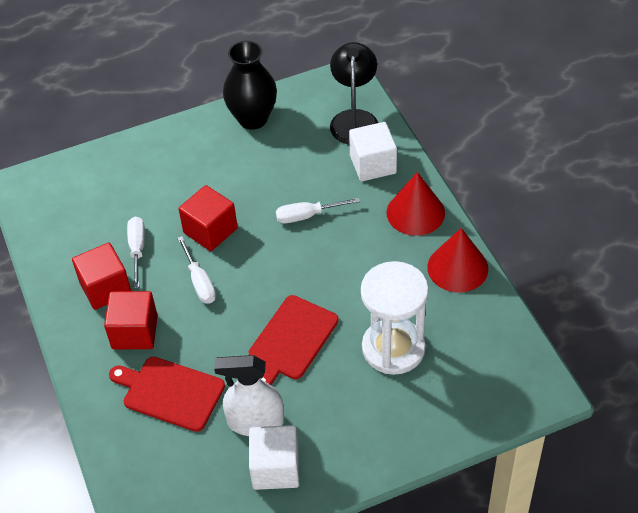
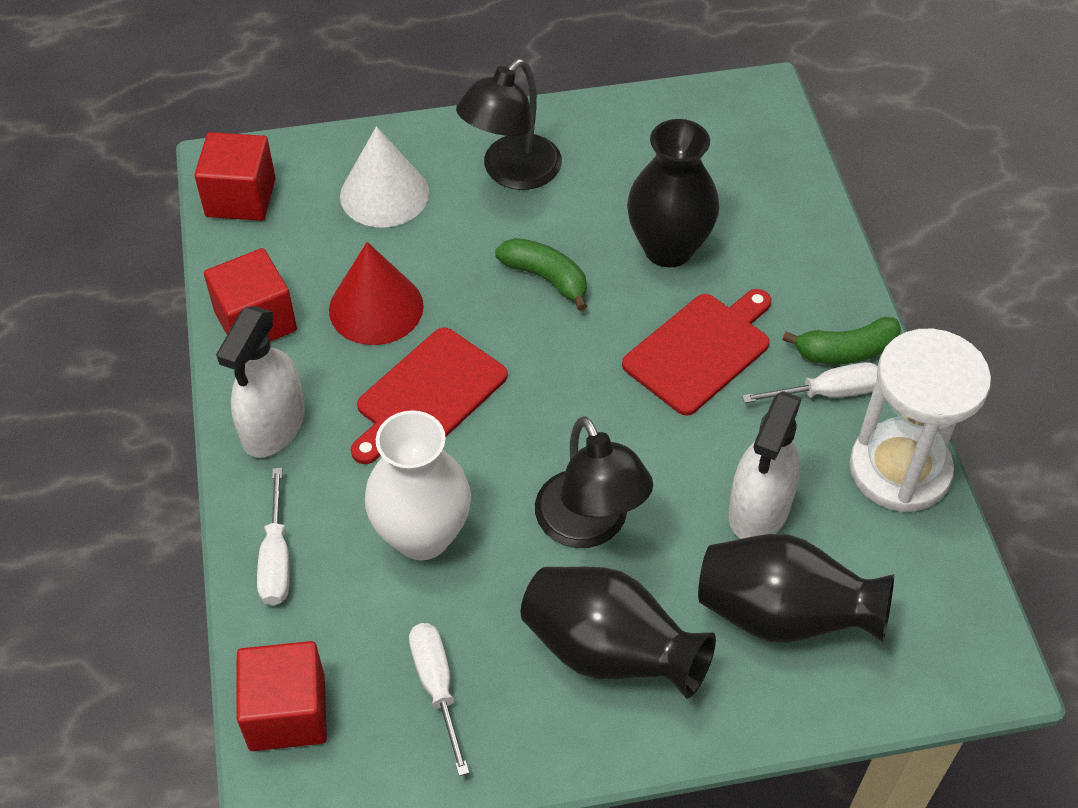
black lamp: [330,42,378,145] = 1 -> [456,59,562,190] [535,416,653,548] = 2
black vase: [223,41,277,129] = 1 -> [521,566,716,699] [627,119,719,267] [698,534,894,643] = 3
green banana: none = 0 -> [495,238,587,311] [782,317,901,364] = 2
red cone: [386,172,445,236] [427,228,488,292] = 2 -> [329,242,424,345] = 1
white cone: none = 0 -> [340,126,429,228] = 1
white cube: [249,425,299,490] [349,122,397,181] = 2 -> none = 0
white spray bottle: [214,355,284,436] = 1 -> [216,306,305,458] [729,391,802,539] = 2
white vase: none = 0 -> [365,410,471,560] = 1

